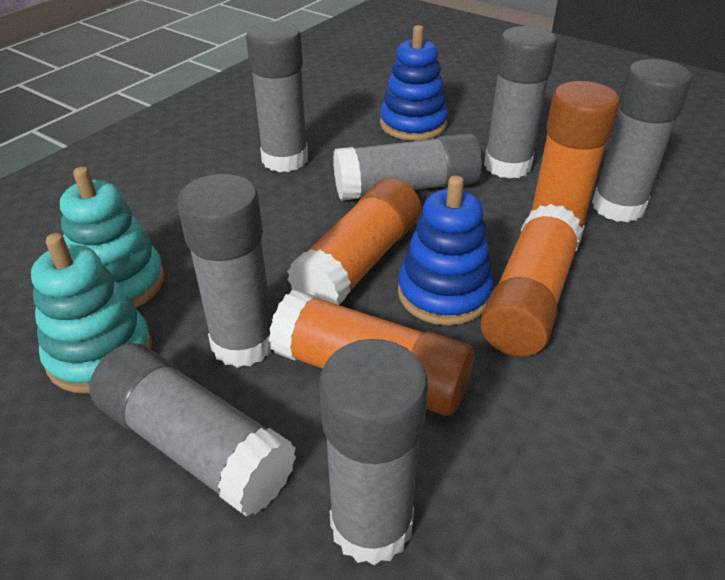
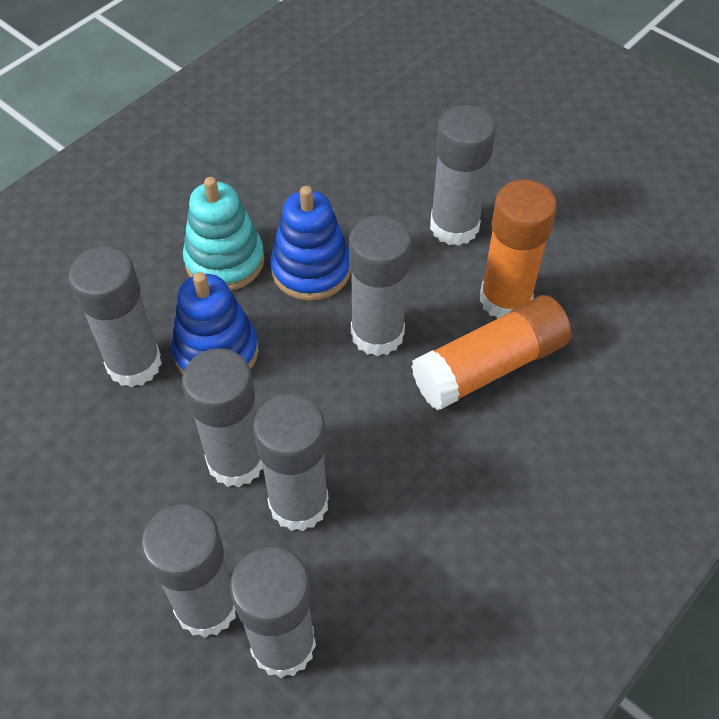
orange glue stick: [269,290,474,416] [287,178,421,305] [480,204,583,357] [531,81,620,241] = 4 -> [411,295,571,410] [480,180,557,318] = 2
turquoise stacking toy: [31,233,152,393] [60,167,164,308] = 2 -> [183,177,264,291] = 1

